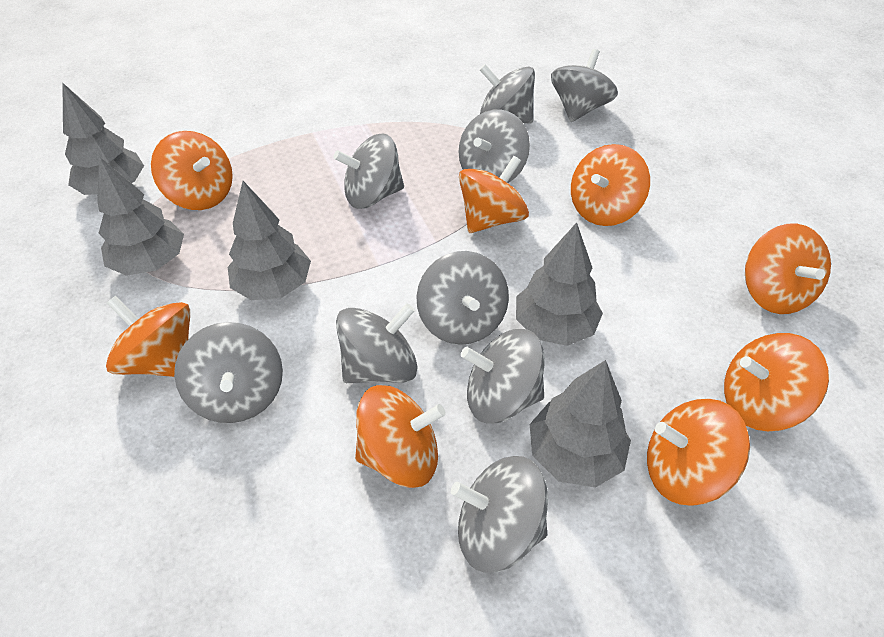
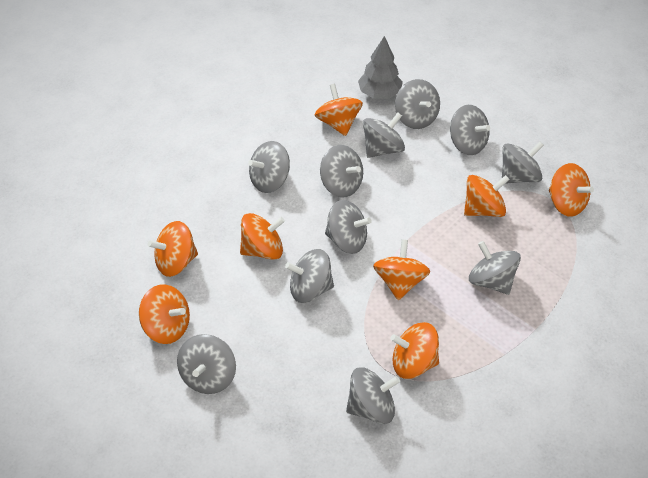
grey spinning top: [174,322,283,423] [334,133,404,209] [336,303,418,383] [416,251,509,345] [451,456,548,573] [459,110,530,183] [461,329,545,423] [480,64,535,124] [551,49,618,122] = 9 -> [177,334,236,394] [248,141,290,193] [285,249,334,303] [320,145,363,197] [325,200,372,254] [346,367,400,424] [363,112,405,158] [395,79,440,129] [450,105,490,155] [469,241,521,295] [502,142,544,184] = 11
grey tree: [62,82,144,195] [97,157,184,276] [228,181,311,300] [516,222,603,346] [530,360,631,488] = 5 -> [358,36,403,99] = 1

